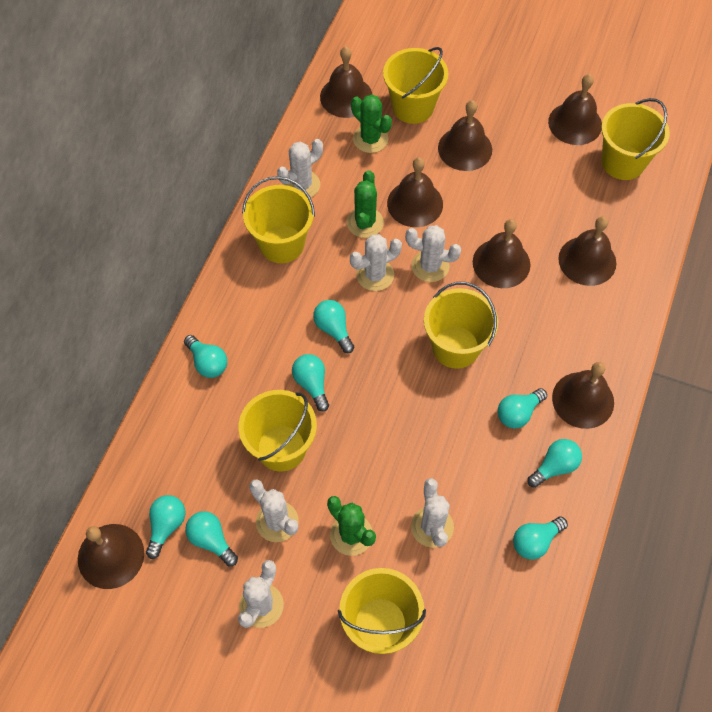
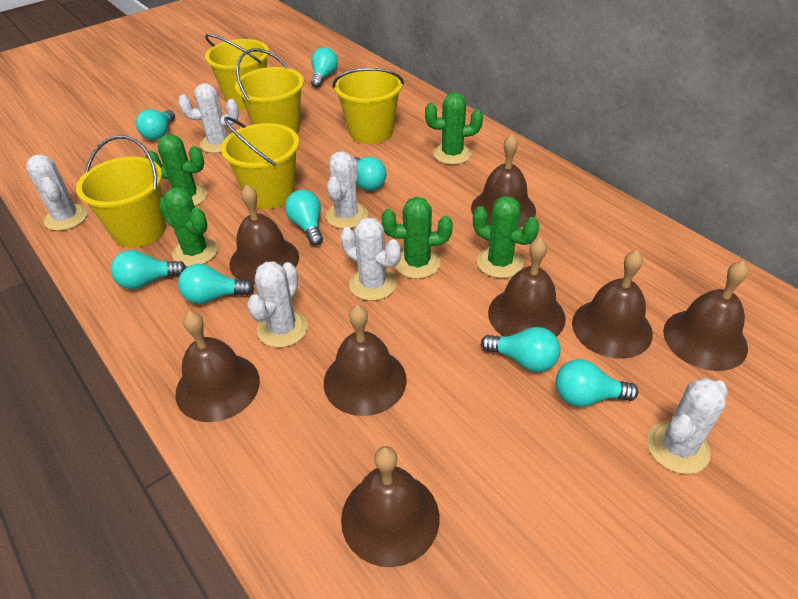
green cactus: [327,496,376,556] [347,170,384,238] [351,94,392,153] = 3 -> [145,134,207,206] [159,187,218,267] [381,197,453,279] [425,92,483,165] [473,196,539,278] = 5
yellow bucket: [239,390,317,472] [242,176,315,263] [338,568,426,654] [383,47,448,124] [424,282,498,369] [601,98,670,180] = 6 -> [76,135,166,247] [205,34,269,110] [221,117,299,209] [235,48,304,134] [333,67,404,144] = 5

